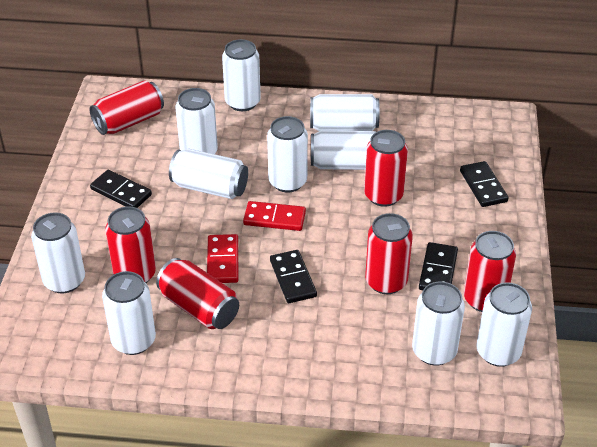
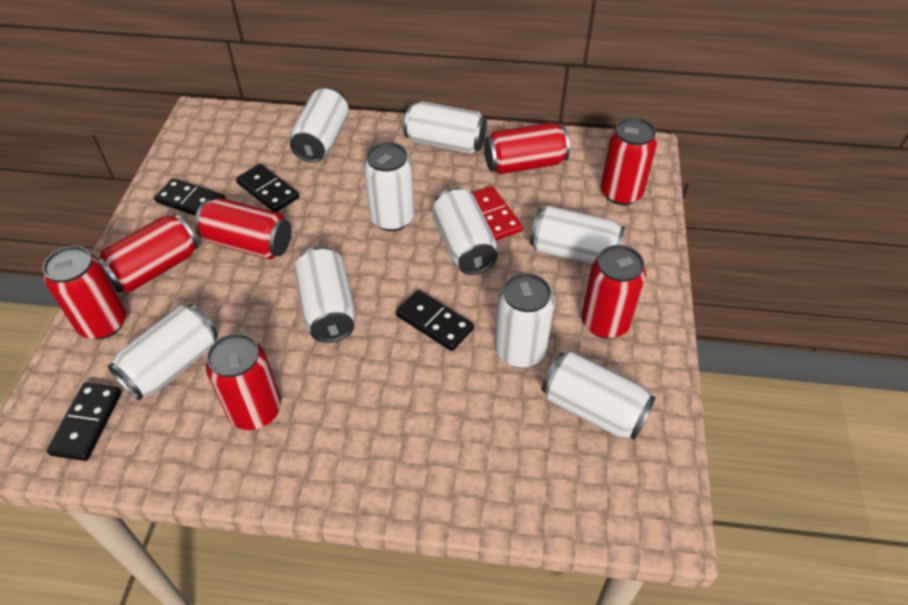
red can: [90,80,164,135] [105,206,156,283] [156,258,239,329] [364,130,408,207] [365,213,413,294] [464,231,516,312] = 6 -> [43,246,126,339] [98,214,198,293] [195,198,292,259] [206,333,281,430] [484,122,570,175] [582,245,646,339] [601,117,657,205] = 7
red domino: [207,234,238,283] [243,201,306,231] = 2 -> [472,186,523,241] = 1
white can: [31,212,85,294] [102,271,156,355] [169,149,248,199] [176,88,218,154] [222,39,261,111] [267,116,308,193] [310,94,380,131] [311,131,376,170] [412,281,465,366] [477,282,532,367] = 10 -> [108,304,218,400] [290,88,349,163] [294,247,356,343] [364,142,415,231] [404,101,487,154] [432,188,498,275] [495,273,554,368] [530,206,625,265] [542,351,656,440] = 9

